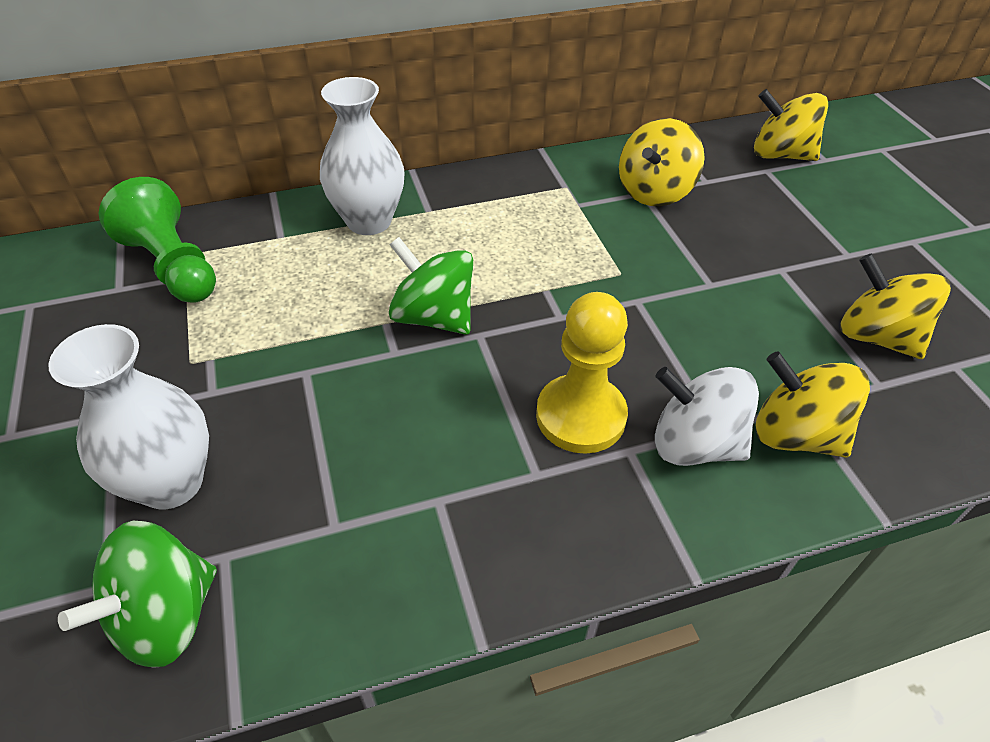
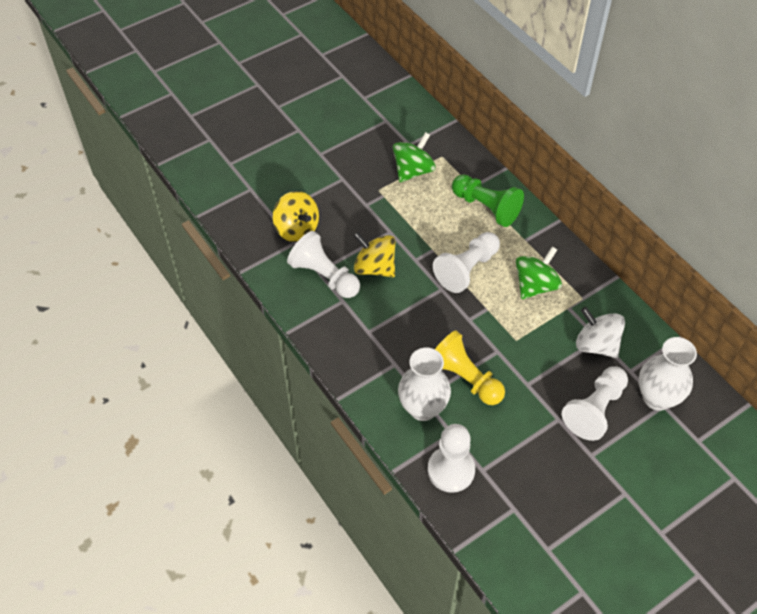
white pawn: none = 0 -> [287,231,360,298] [428,424,475,493] [433,232,500,293] [562,366,628,441] = 4
yellow spinning top: [619,118,705,206] [754,89,828,161] [756,351,870,458] [840,254,951,359] = 4 -> [273,191,319,242] [353,232,395,277] = 2

